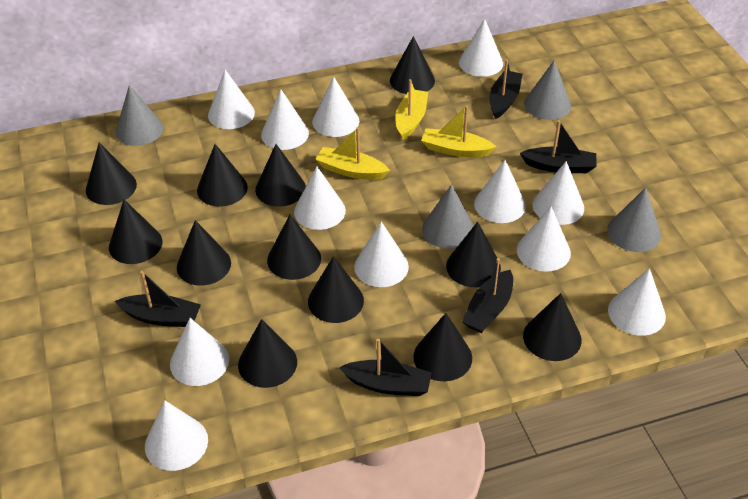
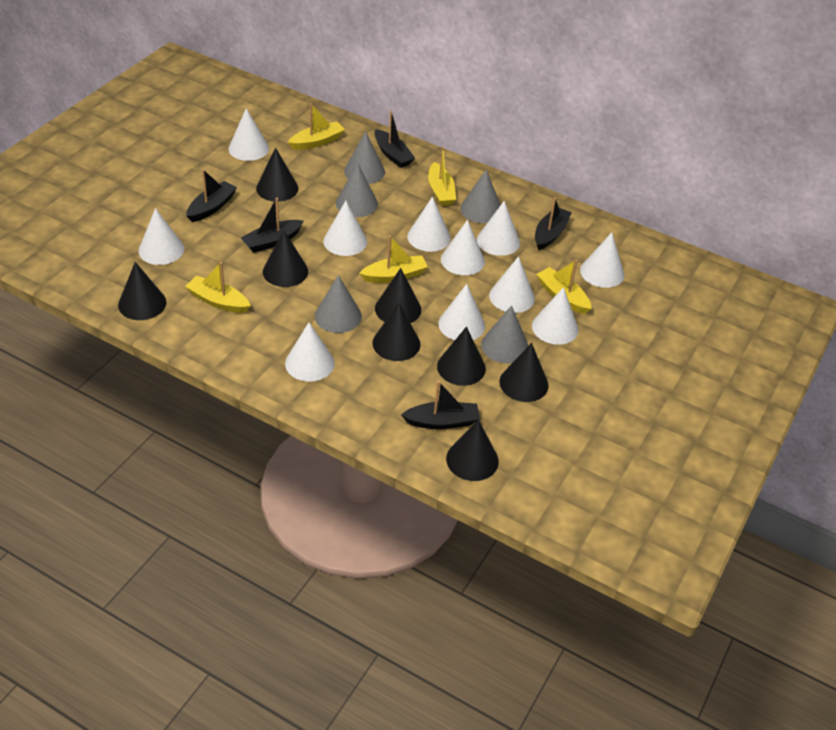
black cone: [86,142,137,205] [109,200,162,264] [177,220,231,286] [197,144,248,207] [238,319,297,388] [255,144,306,207] [267,215,321,280] [308,256,364,323] [390,36,435,94] [413,313,472,381] [446,222,501,287] [523,293,581,361] = 12 -> [118,262,166,320] [256,147,298,202] [263,230,308,287] [372,303,420,361] [375,268,421,323] [437,327,486,386] [446,420,499,481] [499,343,549,402] = 8
grey cone: [115,85,163,146] [422,184,474,249] [524,60,571,120] [607,187,661,252] = 4 -> [315,275,362,333] [336,163,378,217] [344,131,385,184] [460,169,500,223] [481,305,528,364] = 5
white cone: [145,400,208,471] [170,318,229,386] [208,70,255,129] [261,89,309,150] [294,166,346,230] [312,77,359,137] [354,222,409,287] [459,19,503,77] [474,160,526,223] [517,206,571,272] [533,161,584,225] [608,268,666,336] = 12 -> [139,208,184,265] [228,108,269,161] [285,322,334,382] [323,201,367,256] [407,197,451,252] [438,284,485,340] [441,220,485,275] [477,201,520,256] [489,256,535,313] [532,287,579,345] [580,232,625,288] = 11
yellow boat: [315,127,390,180] [395,79,428,140] [421,106,496,157] = 3 -> [185,262,251,313] [288,103,345,150] [359,235,428,283] [428,147,456,206] [536,260,592,314] = 5

